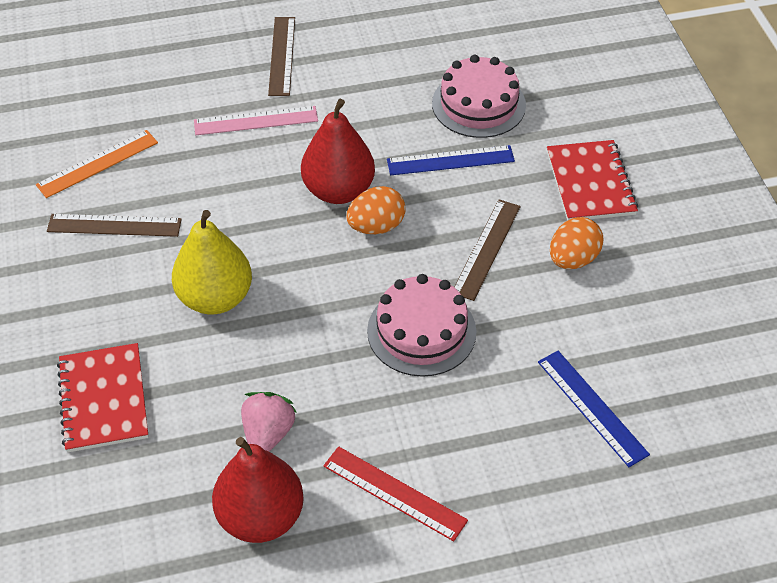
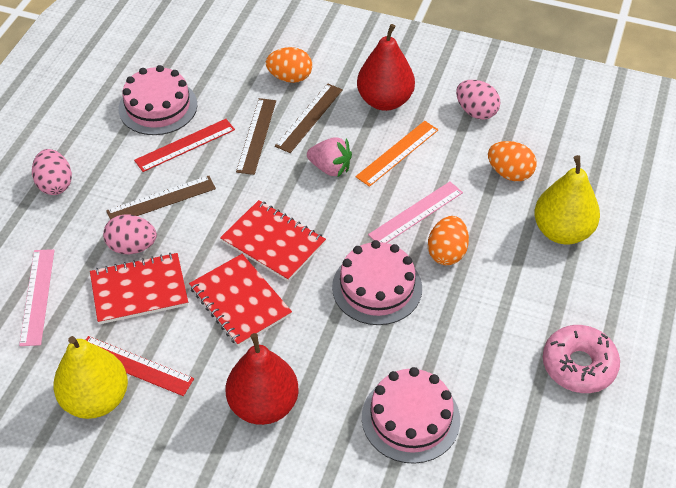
blue ruler: [387,145,515,175] [538,351,650,467] = 2 -> none = 0
orange egg: [346,186,406,234] [550,217,603,269] = 2 -> [266,47,312,83] [428,216,469,265] [488,141,536,181] = 3
pink cake: [367,274,476,377] [432,55,526,138] = 2 -> [119,65,197,135] [332,240,422,325] [362,367,460,464] = 3
pink donut: none = 0 -> [543,325,620,393] = 1
pink egg: none = 0 -> [32,149,72,195] [103,215,157,254] [456,80,500,120] = 3
pink ruler: [194,106,318,135] = 1 -> [19,249,54,346] [368,181,463,243] = 2
red notebook: [57,343,148,452] [547,140,638,221] = 2 -> [90,253,188,324] [189,254,292,347] [220,200,326,282] = 3
red ruler: [323,446,468,541] = 1 -> [86,336,194,396] [134,119,235,172] = 2
yellow pear: [172,210,252,314] = 1 -> [53,336,128,419] [534,155,600,244] = 2

